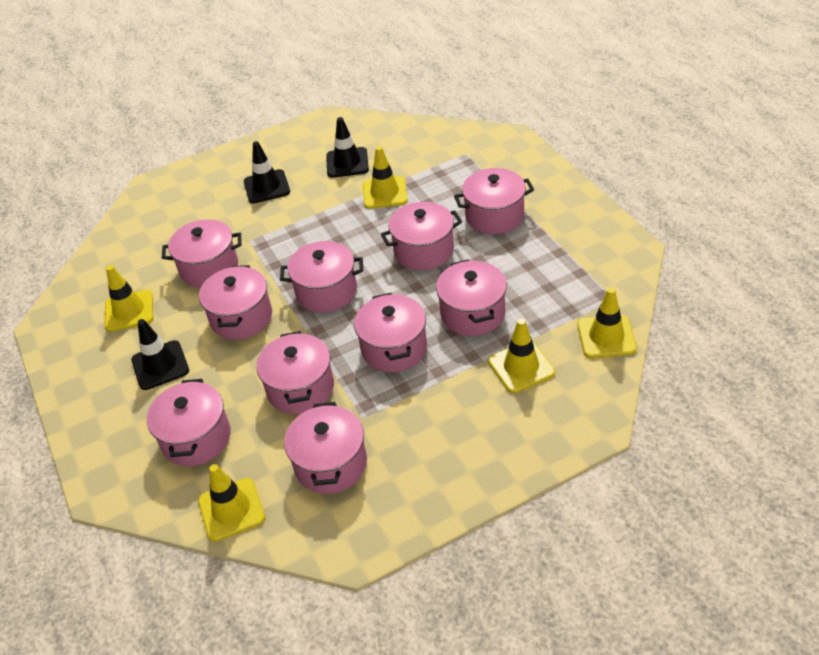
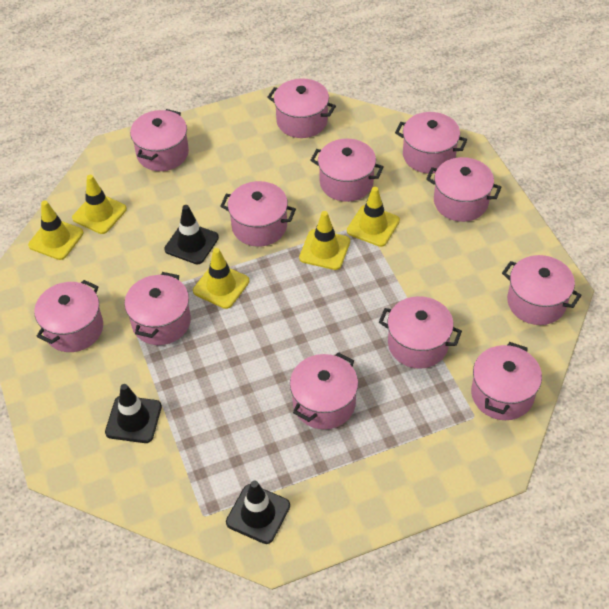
pink pot: [147,379,231,466] [162,219,242,288] [199,265,272,340] [257,331,334,414] [280,241,363,313] [284,402,367,494] [354,293,427,372] [381,202,462,271] [436,259,507,336] [454,168,534,234] = 10 -> [34,280,103,352] [124,272,191,345] [130,109,189,171] [220,181,296,247] [267,78,336,138] [290,352,358,429] [310,139,384,202] [379,296,462,369] [395,112,467,173] [426,157,501,222] [471,342,542,420] [502,255,582,325] = 12

